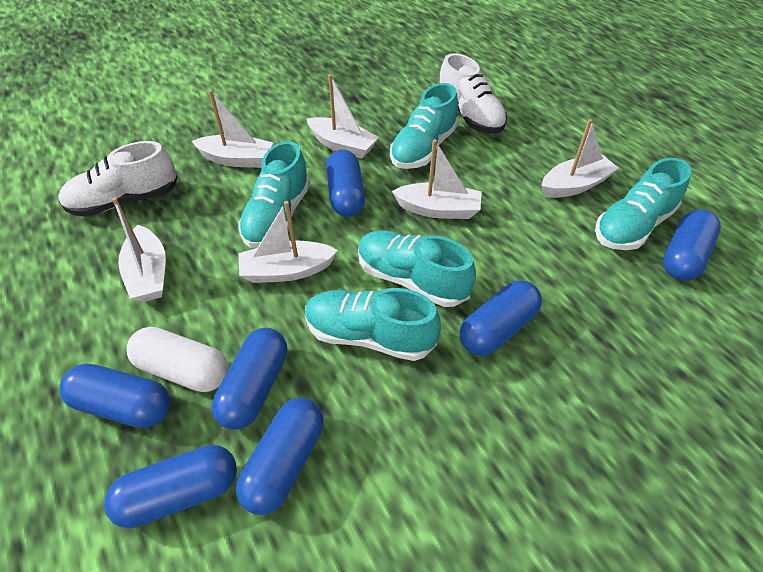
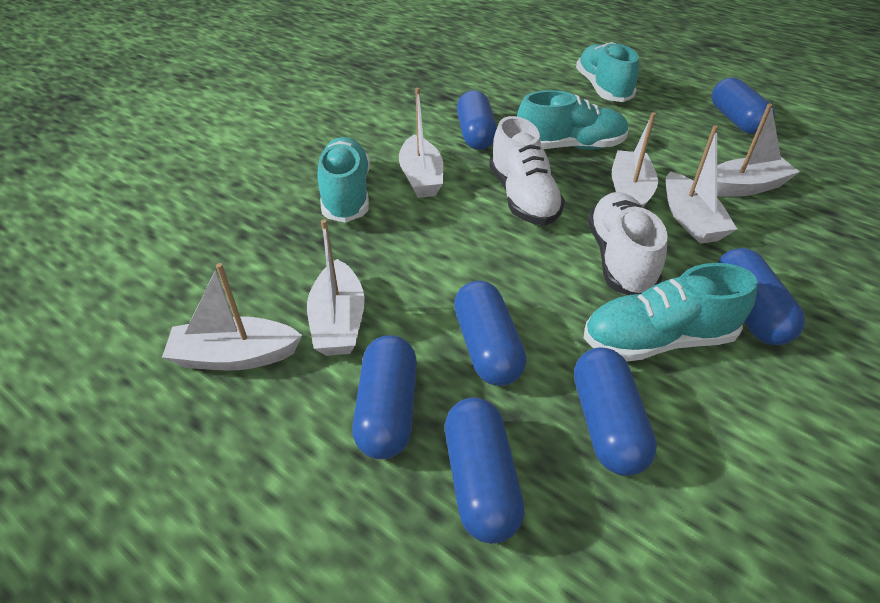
turquoise shoe: [238,141,310,248] [305,288,441,361] [358,230,476,307] [390,83,458,169] [595,158,691,250] = 5 -> [318,137,370,223] [517,90,629,150] [576,42,639,102] [584,263,757,362] = 4
white capsule: [126,327,229,392] = 1 -> none = 0

